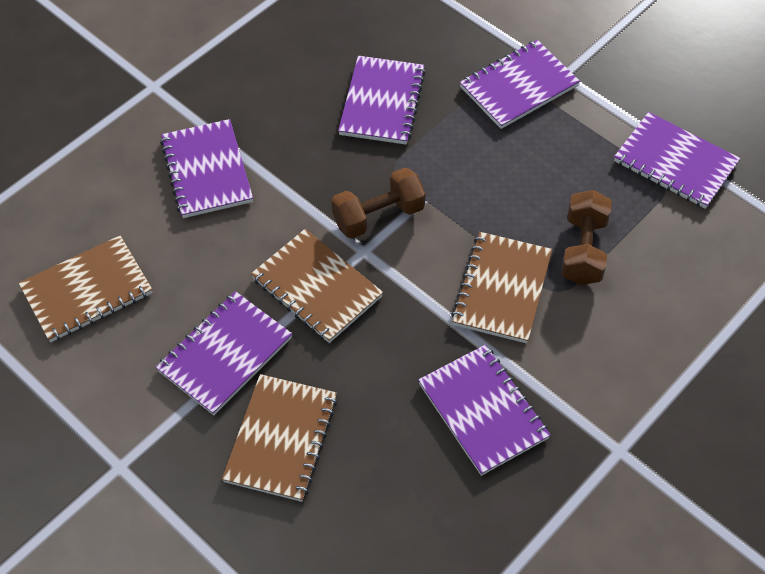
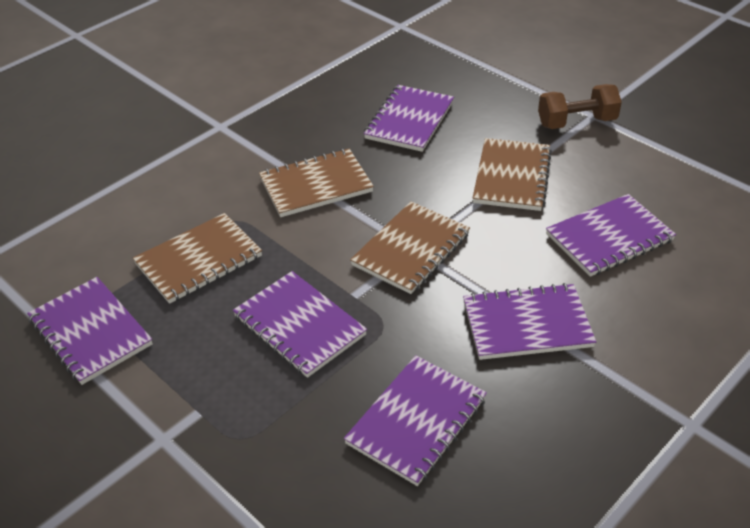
brown dumbbell: [331,168,426,239] [561,190,612,285] = 2 -> [538,84,622,129] = 1

